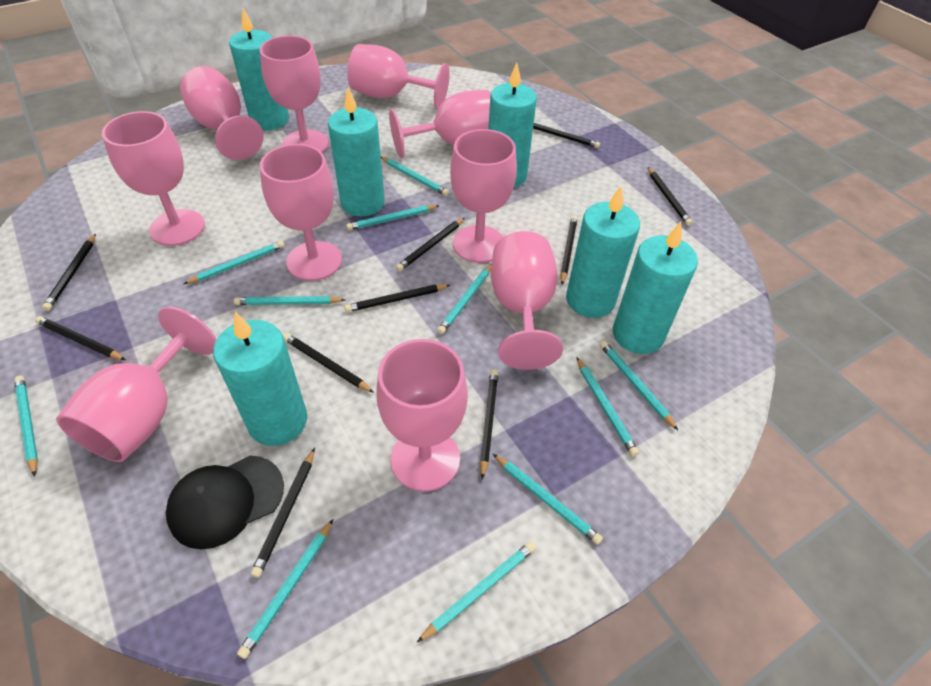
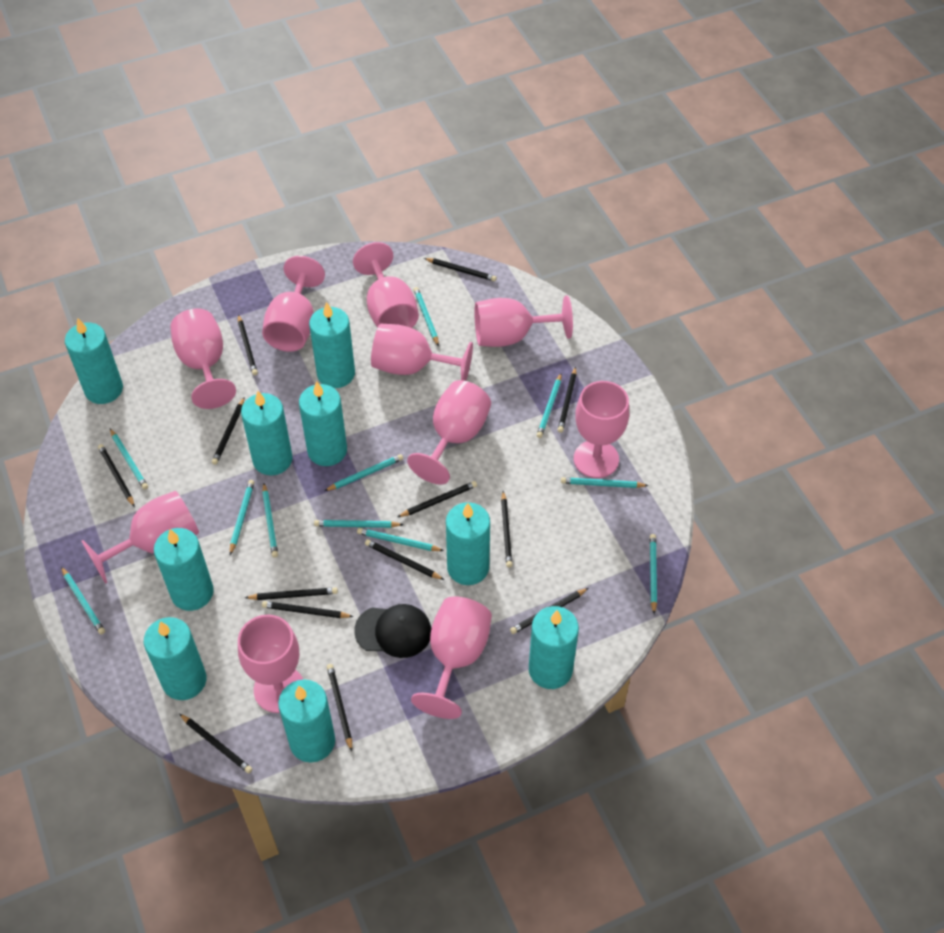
black pencil: [35,316,126,360] [42,234,96,311] [251,448,315,578] [283,333,374,393] [345,284,450,312] [396,218,465,271] [480,370,499,480] [533,123,600,148] [560,215,578,285] [648,167,693,226] = 10 -> [98,444,135,507] [179,714,252,773] [212,398,244,465] [238,314,258,375] [245,587,338,600] [262,601,354,618] [327,664,352,752] [365,539,444,580] [398,481,477,517] [424,258,497,281] [501,491,513,568] [510,588,588,634] [558,367,576,433] = 13
turquoise candle: [213,312,307,446] [229,8,289,130] [328,87,385,216] [488,63,537,187] [566,186,640,318] [613,222,698,354] = 6 -> [65,318,123,404] [144,617,206,700] [154,528,214,611] [241,391,293,475] [278,680,335,762] [299,381,347,466] [309,302,355,388] [446,502,490,585] [529,606,579,689] = 9

